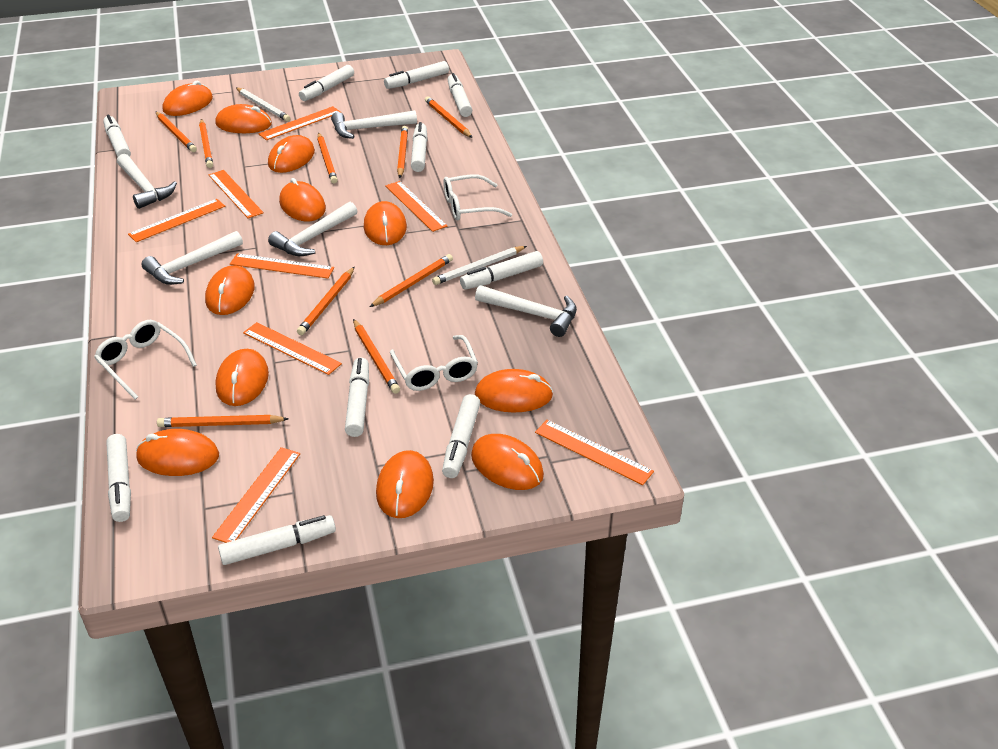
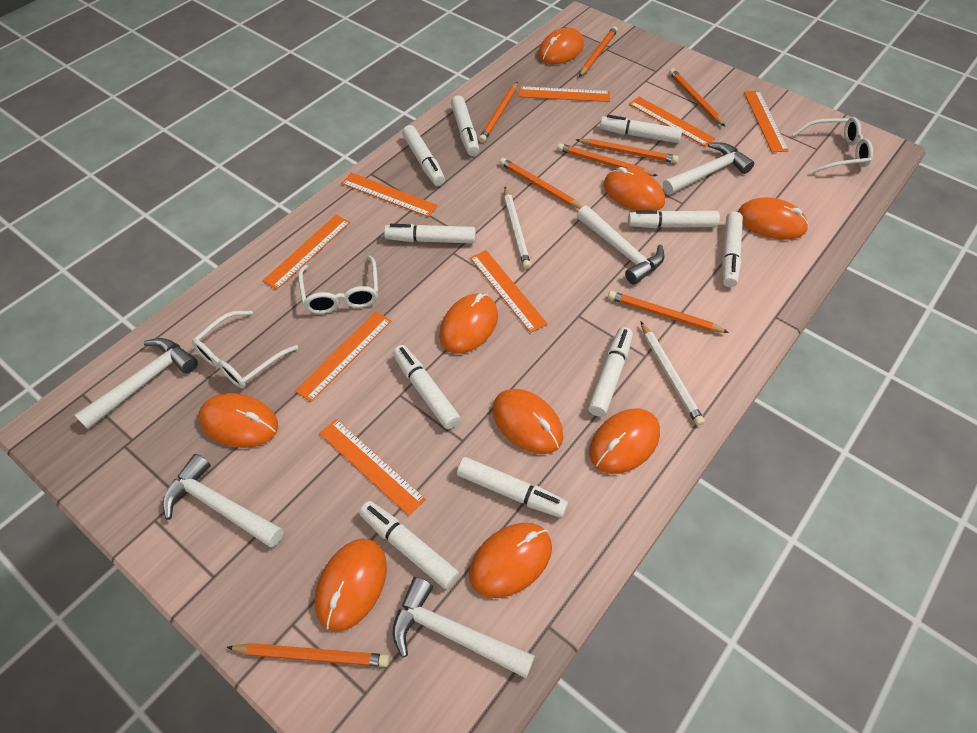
orange mouse: [136,429,219,476] [163,81,213,116] [205,265,255,315] [215,104,272,133] [216,349,269,406] [268,135,315,173] [279,178,326,221] [364,201,407,245] [376,450,434,518] [471,434,544,490] [475,369,553,413] = 11 -> [198,393,278,448] [315,539,387,632] [439,293,498,354] [469,523,552,598] [492,389,563,454] [538,28,584,64] [589,408,660,474] [604,167,665,211] [738,197,809,240] = 9
orange pencil: [156,112,197,152] [157,415,289,427] [199,119,213,168] [297,267,354,335] [317,132,338,184] [353,319,400,394] [370,254,453,307] [397,126,408,178] [425,96,473,138] = 9 -> [226,643,389,667] [479,82,518,143] [499,158,582,209] [557,143,658,176] [576,139,679,163] [579,26,618,77] [608,291,729,333] [669,68,725,126] = 8

